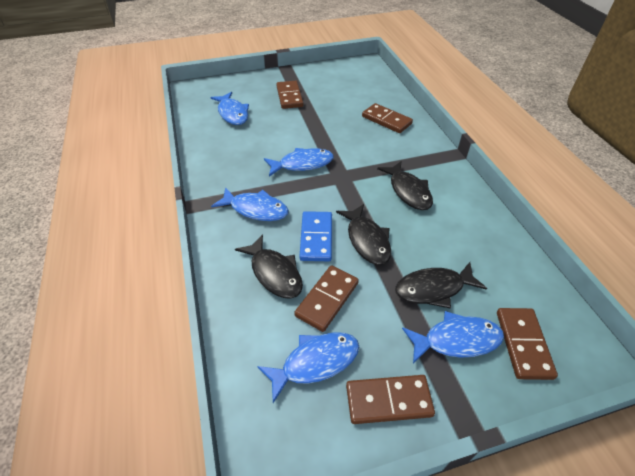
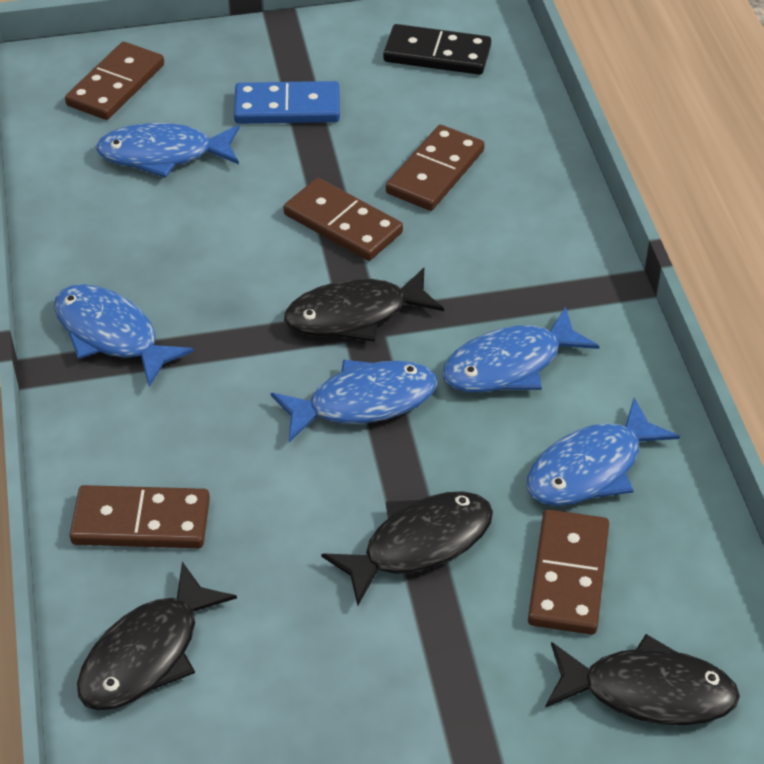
black domino: none = 0 -> [383,24,491,75] = 1

